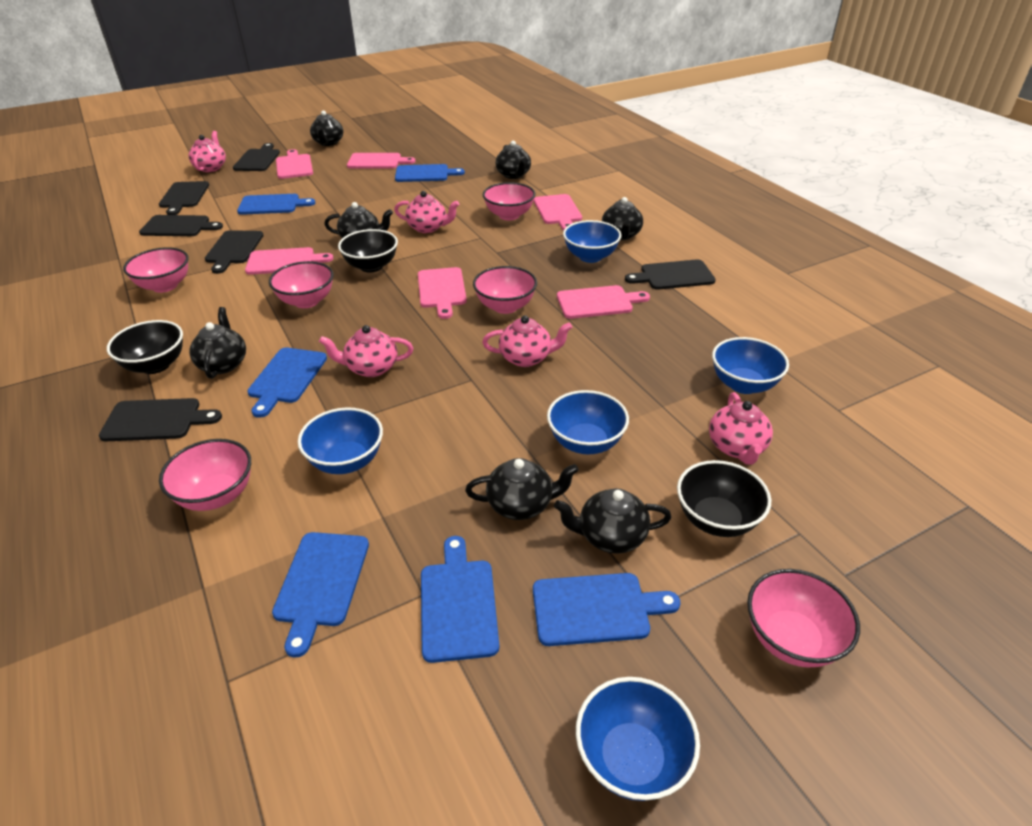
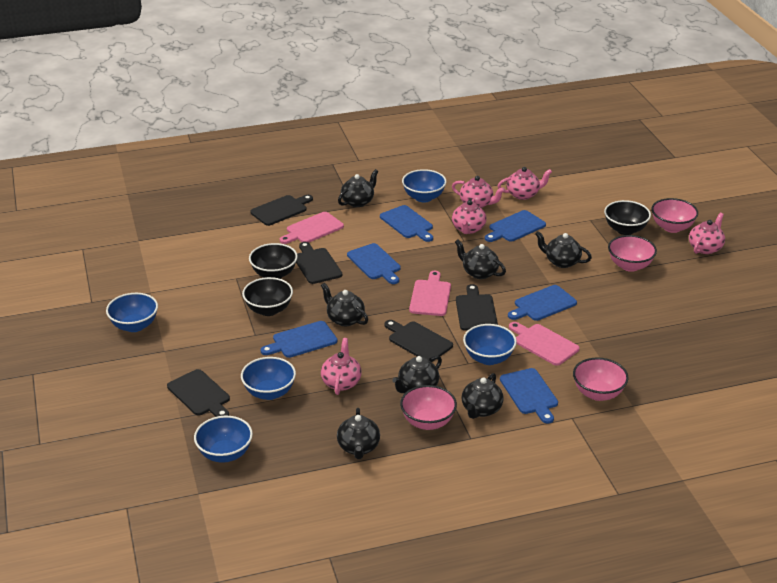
black cutting board: [99,398,222,442] [139,215,223,236] [159,181,209,215] [205,230,264,274] [233,143,280,171] [625,259,716,290] = 6 -> [167,369,230,417] [250,195,313,226] [296,242,342,284] [384,320,453,362] [456,284,498,331] = 5
pink bowl: [123,247,189,293] [159,439,251,511] [269,261,334,308] [473,266,537,314] [483,182,535,220] [747,569,860,668] = 6 -> [400,385,457,430] [573,358,628,401] [608,235,657,272] [652,198,698,233] = 4
pink cutting board: [245,247,334,275] [276,149,313,179] [347,153,416,169] [418,267,467,319] [534,194,582,231] [557,285,650,319] = 6 -> [280,212,344,244] [409,271,451,316] [509,322,580,366] = 3

